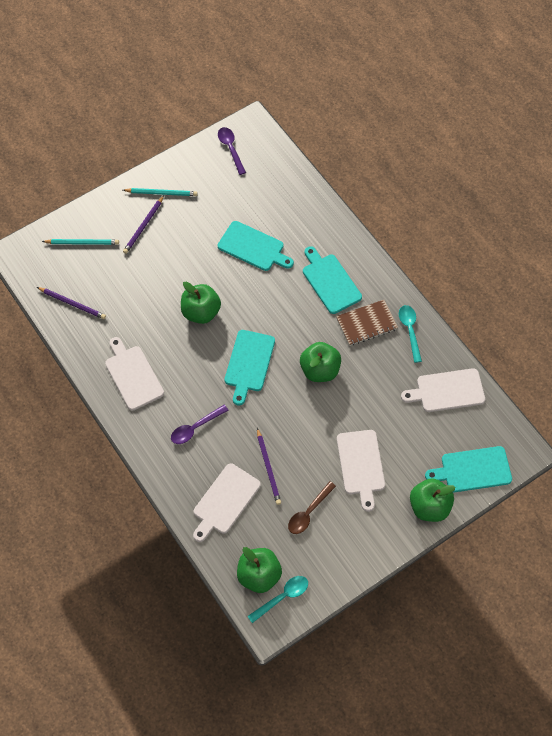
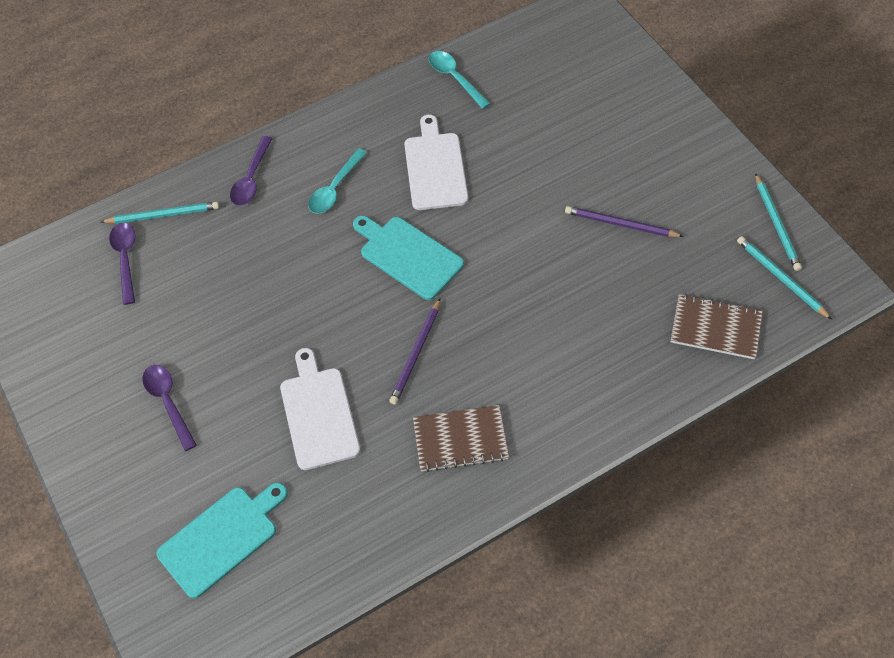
brown notebook: [336,300,398,346] = 1 -> [413,405,509,472] [670,294,763,359] = 2
brown spoon: [288,481,336,534] = 1 -> none = 0
green apple: [181,282,221,324] [237,547,282,593] [300,342,341,382] [410,478,455,522] = 4 -> none = 0
purple pencil: [37,287,106,319] [123,196,164,254] [257,428,281,505] = 3 -> [389,298,440,405] [565,206,684,237] = 2
purple spoon: [171,405,229,444] [218,127,246,175] = 2 -> [109,223,136,305] [142,365,197,451] [230,136,273,206] = 3
turquoise cutting board: [218,221,294,271] [225,330,275,405] [303,246,362,314] [425,446,512,492] = 4 -> [157,482,288,598] [353,216,464,300] = 2
turquoise pencil: [42,239,119,245] [123,188,198,196] = 2 -> [101,202,219,224] [737,236,832,320] [755,173,802,271] = 3
white cutting board: [105,337,164,410] [193,463,261,542] [337,430,385,512] [401,368,485,412] = 4 -> [280,348,360,470] [404,115,468,210] = 2

